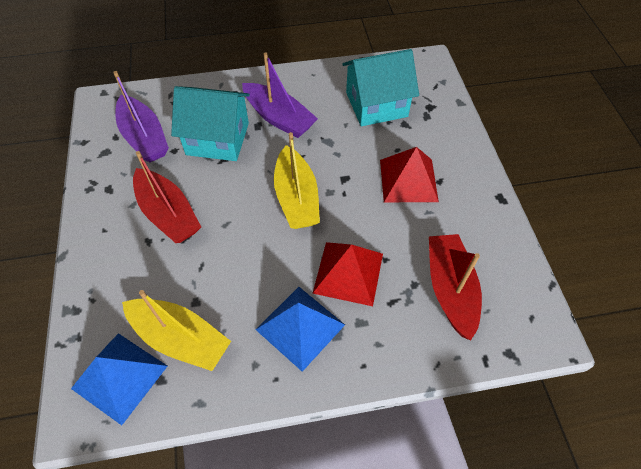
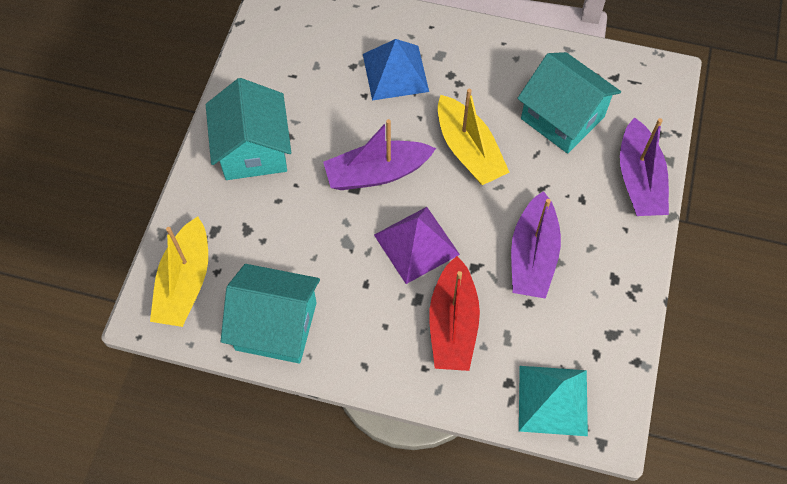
blue pyramid: [71,333,167,425] [256,287,345,372] = 2 -> [363,39,429,101] = 1
purple boat: [113,71,169,162] [242,53,318,138] = 2 -> [323,119,436,190] [511,191,561,299] [620,117,669,216] = 3
purple pyramid: none = 0 -> [374,207,460,284] = 1
red boat: [133,151,201,243] [429,234,482,341] = 2 -> [429,256,480,371] = 1
red pyramid: [312,242,383,306] [380,147,439,202] = 2 -> none = 0
turquoise house: [171,86,250,161] [342,49,419,126] = 2 -> [206,78,291,180] [221,264,320,363] [517,52,621,154] = 3
turquoise pyramid: none = 0 -> [519,366,588,436] = 1

